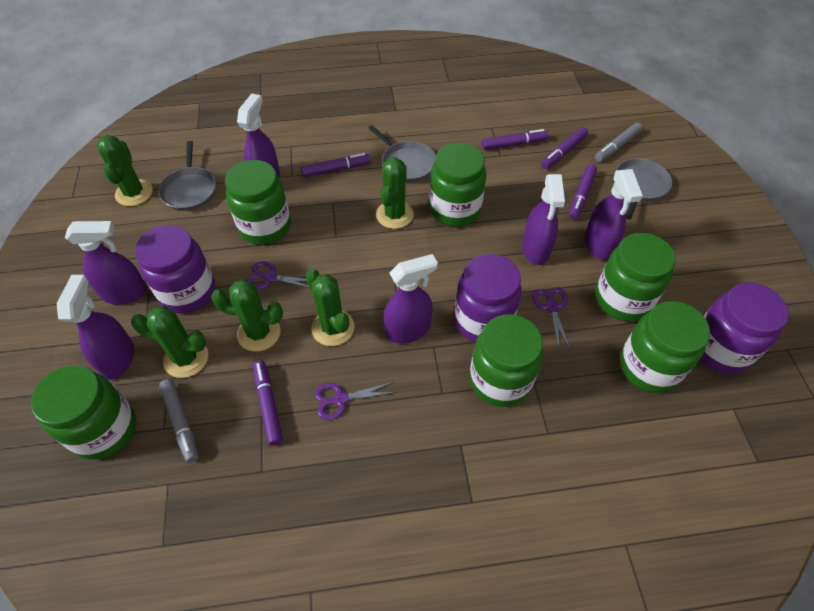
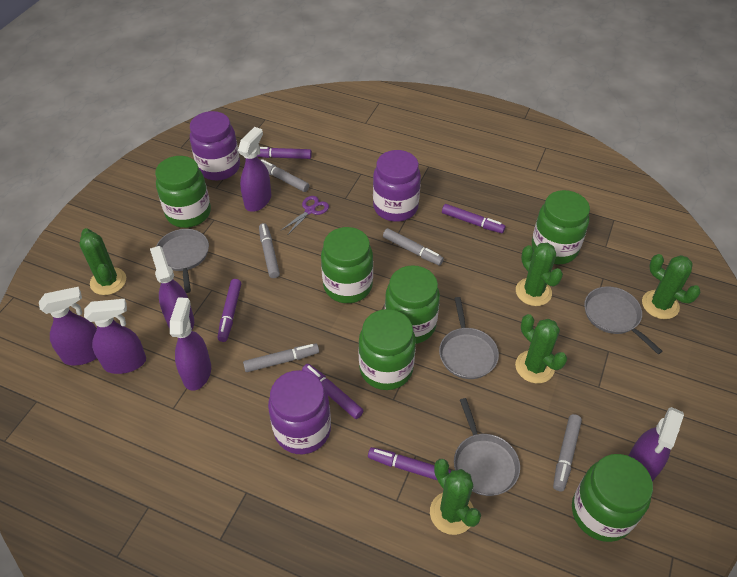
grey marker: [159,379,199,463] [595,123,643,162] = 2 -> [243,344,319,372] [259,223,280,278] [261,159,309,192] [383,228,444,265] [553,414,582,492] = 5
grey pan: [158,141,216,211] [368,125,436,182] [616,158,672,219] = 3 -> [156,229,209,293] [439,297,499,379] [454,398,520,496] [584,286,663,354] = 4
purple scissors: [247,261,309,289] [315,382,396,420] [532,287,570,349] = 3 -> [282,196,329,234] = 1

